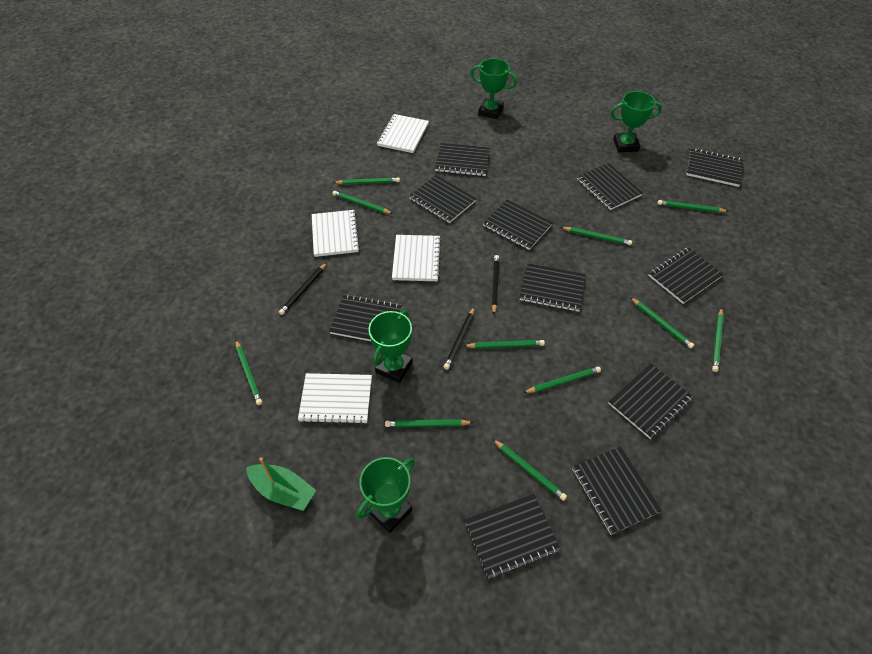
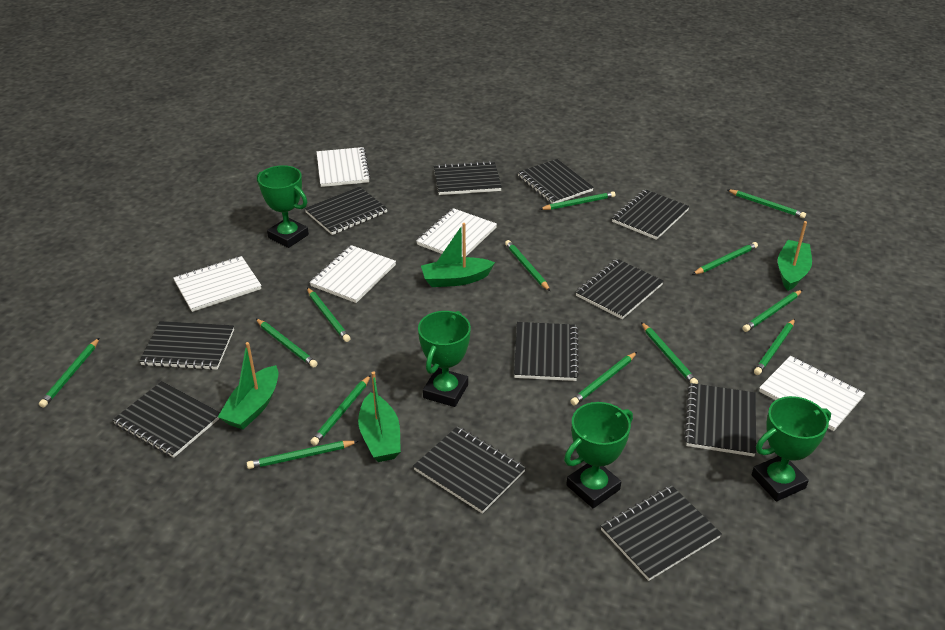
black pencil: [279,262,327,315] [444,307,475,370] [492,255,499,314] = 3 -> none = 0
green boat: [246,457,316,511] = 1 -> [218,342,278,430] [358,371,401,462] [421,223,495,287] [778,221,812,291] = 4
green pencil: [236,340,262,405] [333,177,400,185] [333,191,393,214] [385,419,474,427] [464,340,545,349] [493,439,567,501] [523,366,601,393] [561,227,632,245] [630,297,694,348] [658,200,729,213] [712,308,724,372] = 11 -> [39,338,99,408] [247,441,359,469] [256,319,317,368] [307,288,351,342] [310,375,371,446] [505,240,550,291] [540,191,616,210] [570,352,637,405] [641,322,698,384] [692,242,758,275] [728,189,806,218] [743,290,802,332] [754,319,795,375] = 13
white notebook: [298,373,372,424] [312,210,360,257] [377,114,429,153] [392,235,441,281] = 4 -> [173,256,261,312] [310,245,396,303] [317,147,371,187] [416,208,497,257] [759,356,865,431] = 5

